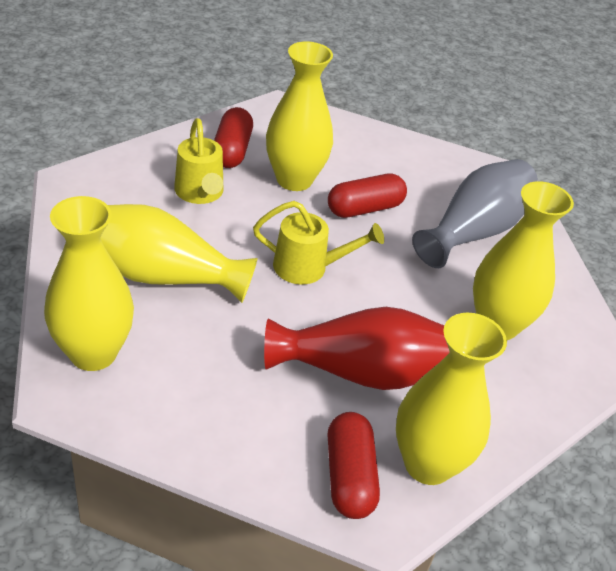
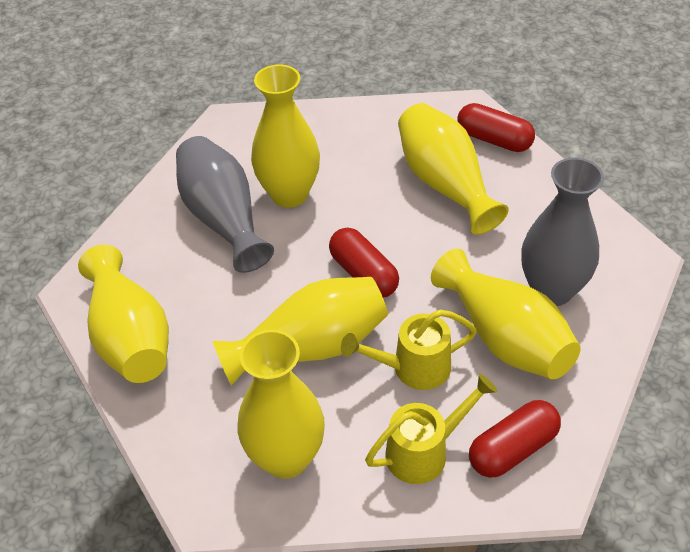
grey vase: [412,159,538,268] = 1 -> [176,136,274,273] [521,158,604,306] = 2
red vase: [264,307,450,390] = 1 -> none = 0
yellow vase: [44,196,134,371] [100,204,258,303] [266,41,333,191] [396,313,507,485] [473,181,574,340] = 5 -> [78,245,169,383] [213,277,388,386] [238,329,325,479] [251,64,320,208] [398,103,509,235] [431,249,581,379] = 6

